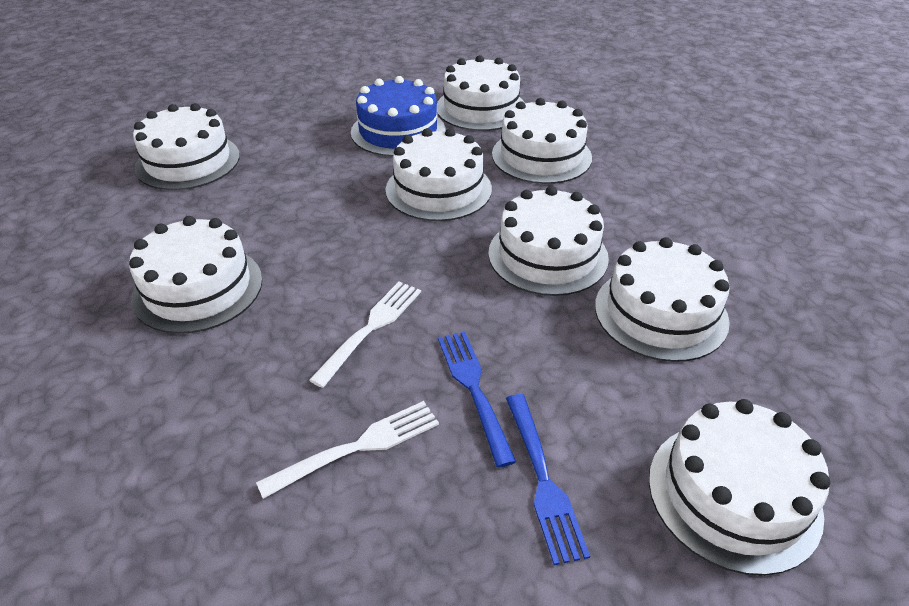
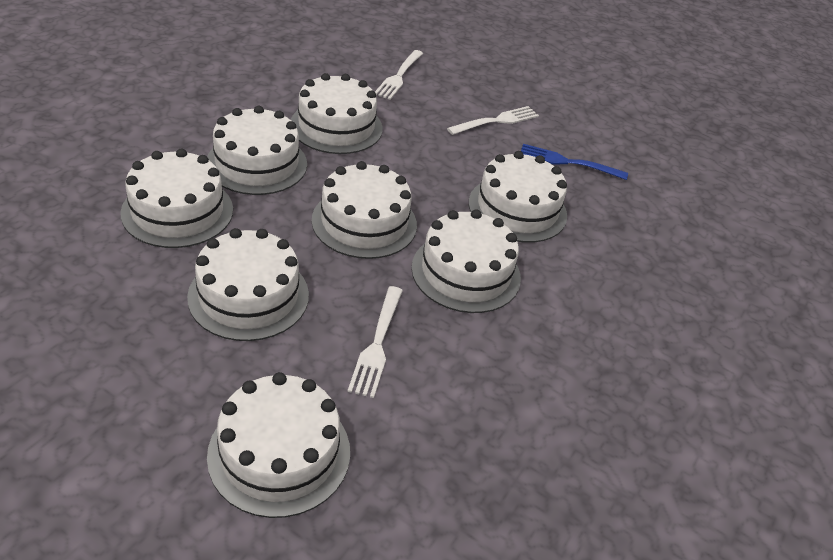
blue cake: [351,76,446,157] = 1 -> none = 0
blue fork: [438,331,516,468] [506,394,590,565] = 2 -> [521,144,628,180] = 1
white fork: [256,401,439,499] [309,281,421,388] = 2 -> [347,286,403,398] [375,50,423,100] [447,106,539,135] = 3

